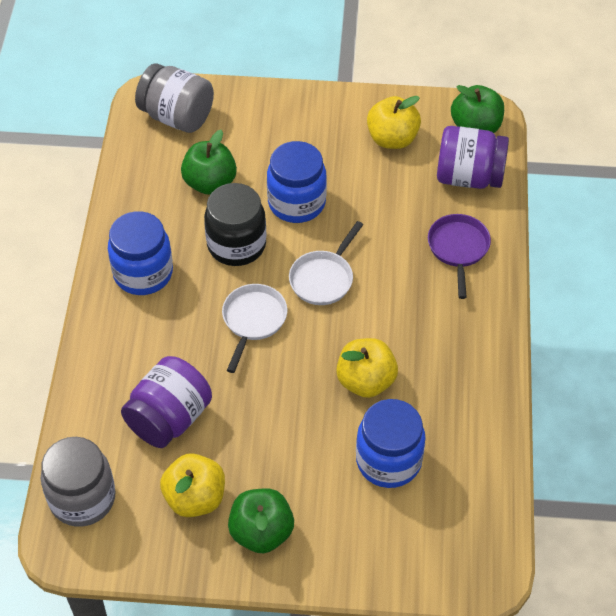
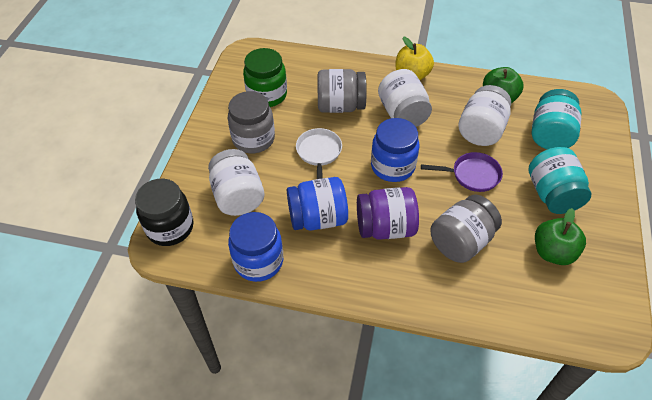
green apple: [181,130,237,195] [228,488,294,553] [451,85,504,133] = 3 -> [483,67,524,103] [535,208,586,265] = 2
green jar: none = 0 -> [243,48,287,107] = 1
grey jar: [41,437,116,527] [135,63,214,133] = 2 -> [228,91,275,153] [317,69,366,113] [430,195,502,263] = 3
purple jar: [121,356,212,448] [437,126,509,189] = 2 -> [357,187,419,240] = 1
turquoise jar: none = 0 -> [529,147,591,214] [532,89,581,149] = 2
white jar: none = 0 -> [208,149,264,216] [378,69,432,127] [458,85,511,146] = 3
white pan: [222,284,287,373] [289,221,363,305] = 2 -> [296,128,342,179] = 1
yellow apple: [160,453,225,517] [336,338,398,398] [367,96,421,149] = 3 -> [395,37,434,80] = 1

